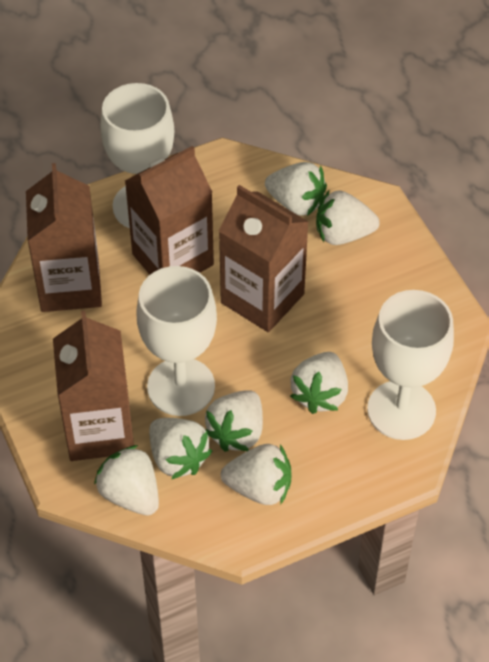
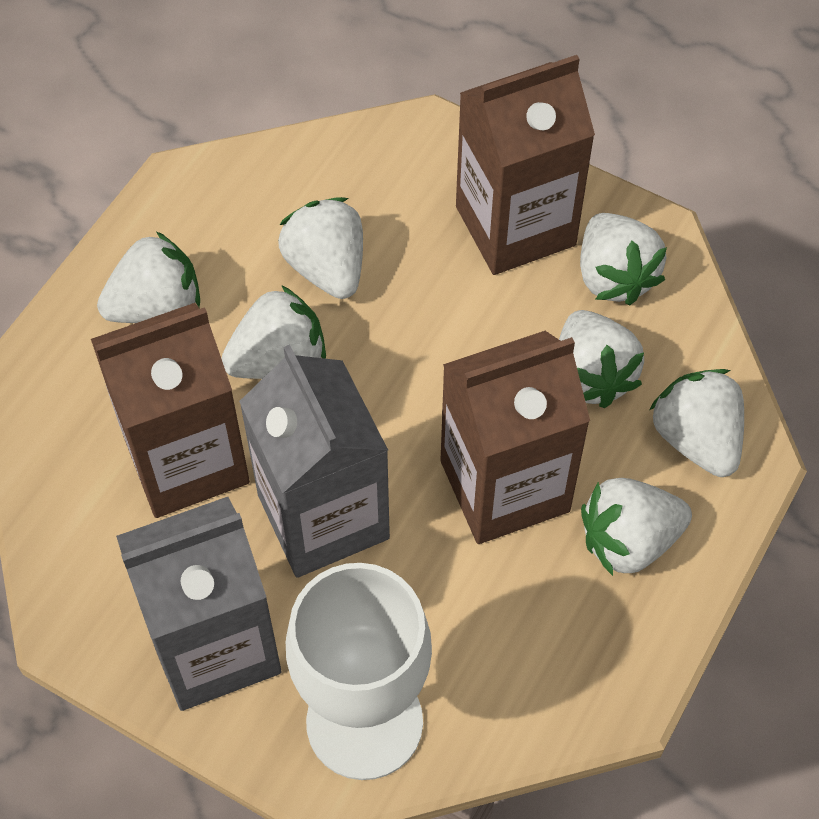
brown carton: [26,163,102,312] [53,311,134,461] [125,146,214,275] [219,185,309,332] = 4 -> [91,303,250,518] [441,331,590,544] [456,55,595,275] = 3
grey carton: none = 0 -> [116,497,281,711] [239,345,390,578] = 2
white goblet: [100,83,174,229] [136,266,217,416] [367,290,454,440] = 3 -> [286,563,432,780] = 1

